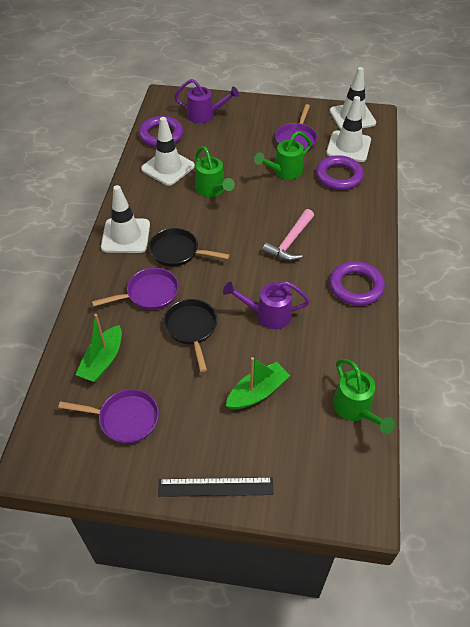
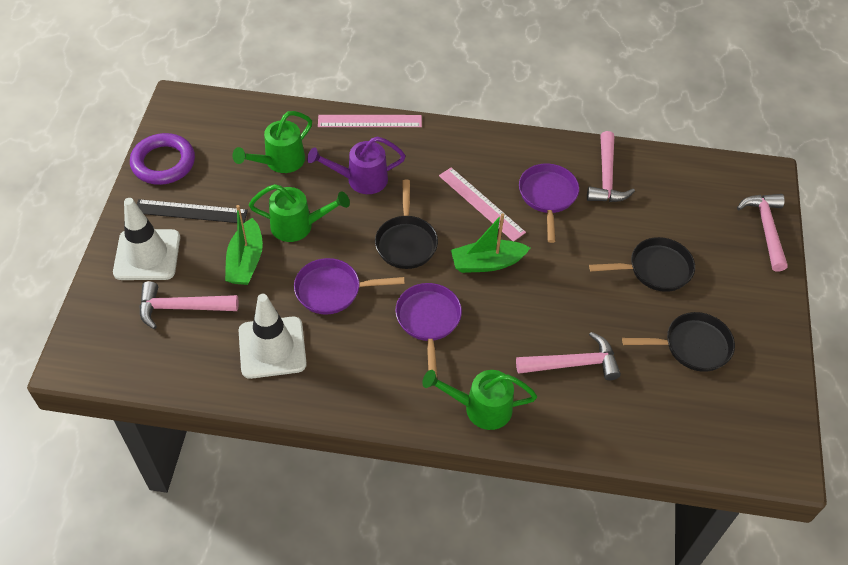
black pan: [149,228,230,267] [163,299,217,372] = 2 -> [375,180,438,269] [589,237,695,292] [622,312,735,372] = 3
pink hammer: [262,209,314,261] = 1 -> [139,281,239,329] [516,332,621,380] [587,131,635,202] [737,194,788,272] = 4
pink ruler: none = 0 -> [318,115,422,127] [439,167,526,241] = 2
purple ring: [139,116,183,147] [316,155,364,190] [330,261,385,306] = 3 -> [130,133,195,185] = 1
purple watering can: [174,79,239,123] [223,281,310,329] = 2 -> [307,136,406,194] = 1
white traffic cone: [101,185,150,253] [141,117,195,186] [326,96,371,162] [330,67,376,130] = 4 -> [113,198,180,280] [239,294,307,379] = 2

